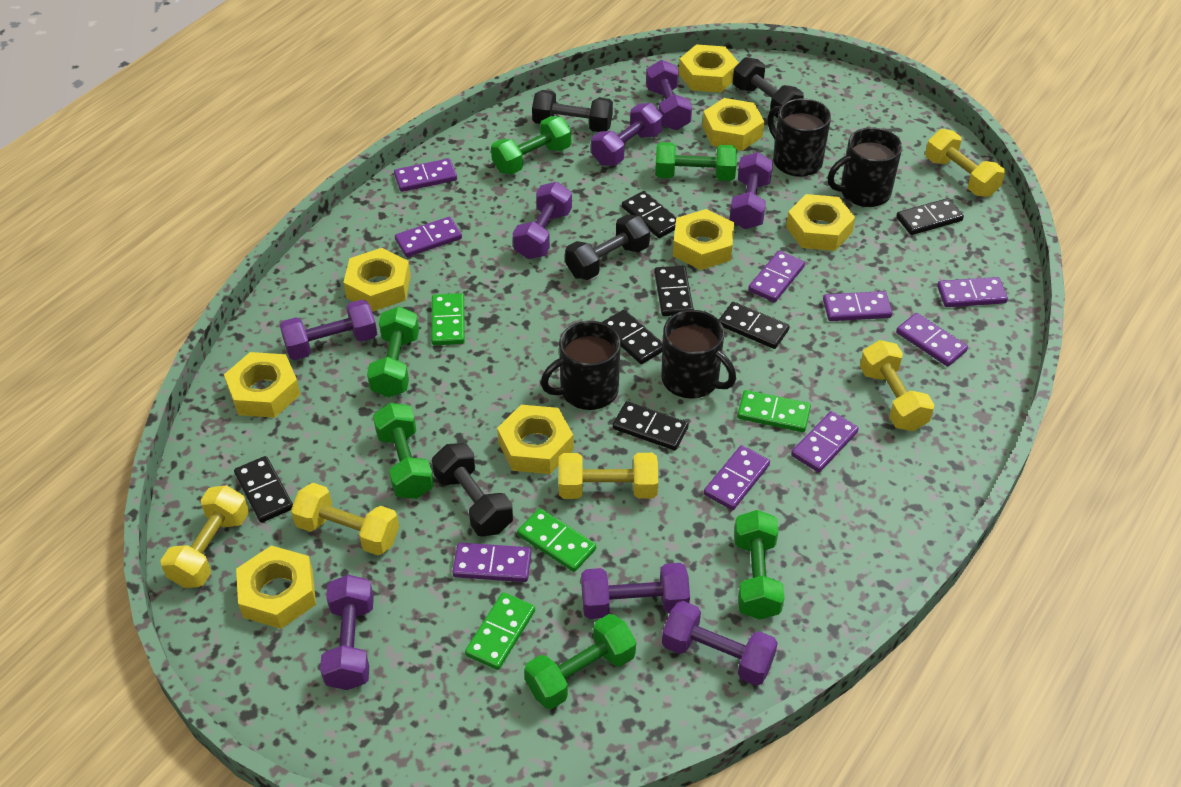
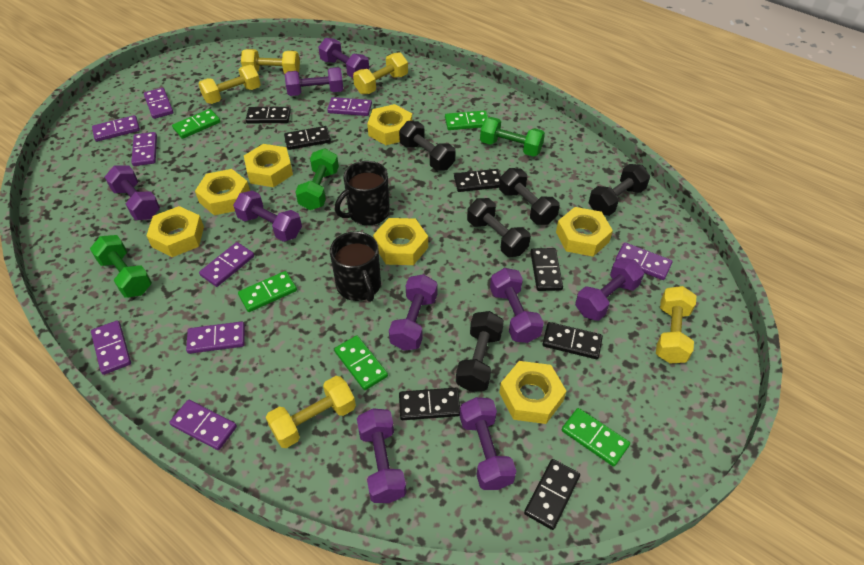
black dumbbell: [432,443,513,536] [532,90,613,132] [565,214,650,280] [733,57,804,118] = 4 -> [399,121,456,171] [456,311,504,392] [467,198,531,257] [499,168,560,225] [589,164,650,216] = 5
black mug: [541,321,621,410] [661,310,736,399] [767,98,831,177] [828,127,902,207] = 4 -> [330,231,381,302] [335,161,390,225] = 2
green domino: [431,293,465,345] [465,592,535,670] [517,508,596,572] [737,390,811,432] = 4 -> [172,109,221,139] [238,271,297,312] [334,335,388,390] [445,110,488,130] [562,408,630,467] = 5
green dumbbell: [367,306,419,398] [373,403,434,499] [491,116,571,175] [524,614,636,709] [655,142,737,181] [734,510,784,620] = 6 -> [90,235,152,298] [295,148,339,210] [480,117,545,157] = 3
purple dumbbell: [280,300,377,360] [320,575,374,690] [513,182,572,259] [581,563,690,619] [591,103,663,166] [646,60,692,130] [662,601,778,686] [729,152,773,229] = 8 -> [105,166,160,220] [233,191,302,242] [285,67,343,96] [318,38,369,78] [357,408,406,503] [389,274,437,350] [460,397,516,490] [490,268,544,343] [575,257,644,321] = 9
yellow nut: [224,352,301,418] [236,545,316,629] [343,248,411,312] [497,405,574,474] [673,209,734,270] [679,44,739,93] [702,98,764,151] [786,194,855,251] = 8 -> [146,206,204,257] [195,169,250,215] [244,144,293,187] [367,104,412,145] [373,218,428,265] [499,361,566,424] [556,207,613,257] = 7

